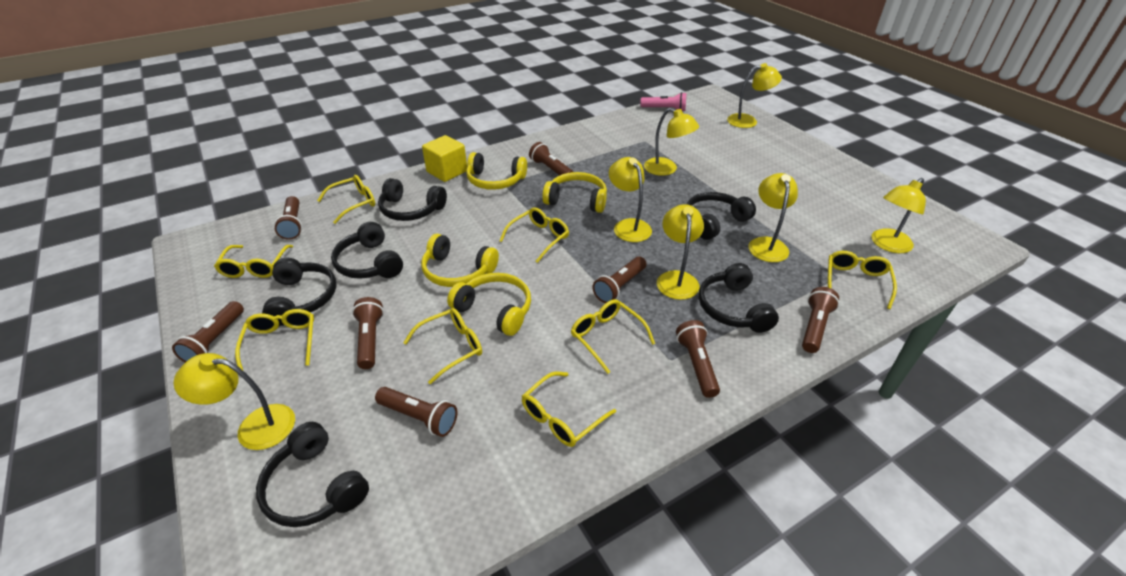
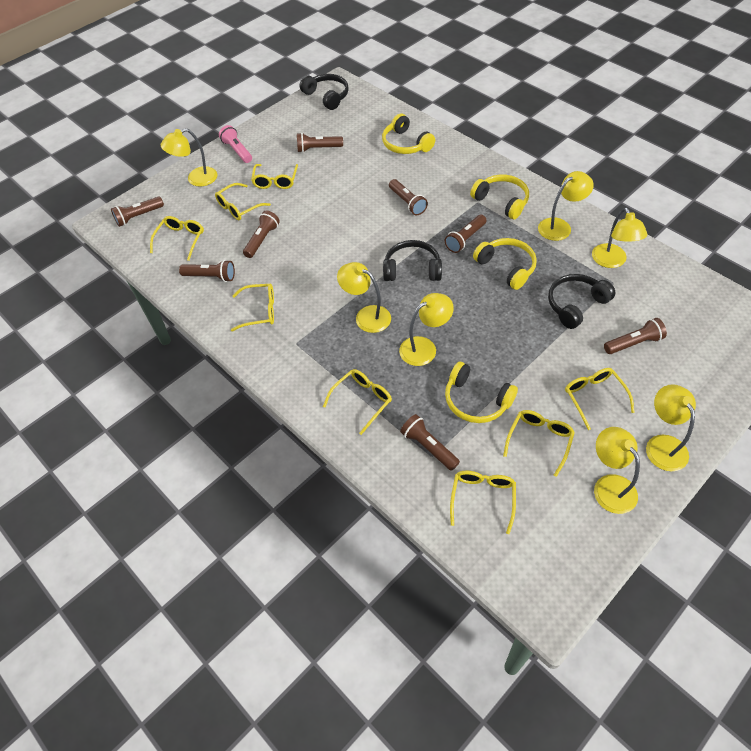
black headphones: [256,422,369,527] [262,258,337,326] [331,222,403,279] [378,178,447,221] [687,192,756,240] [699,263,779,333] = 6 -> [299,74,349,110] [383,240,442,281] [548,274,615,329] = 3
yellow cube: [422,135,467,182] = 1 -> none = 0

